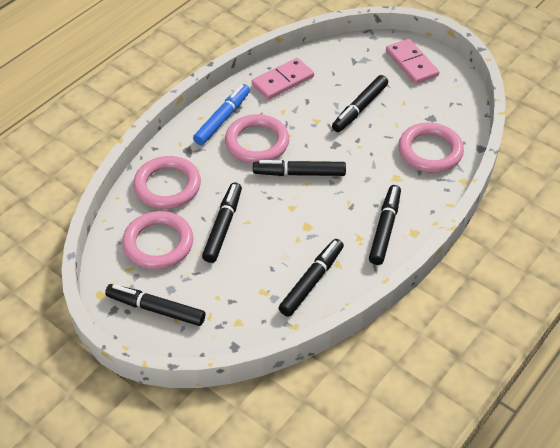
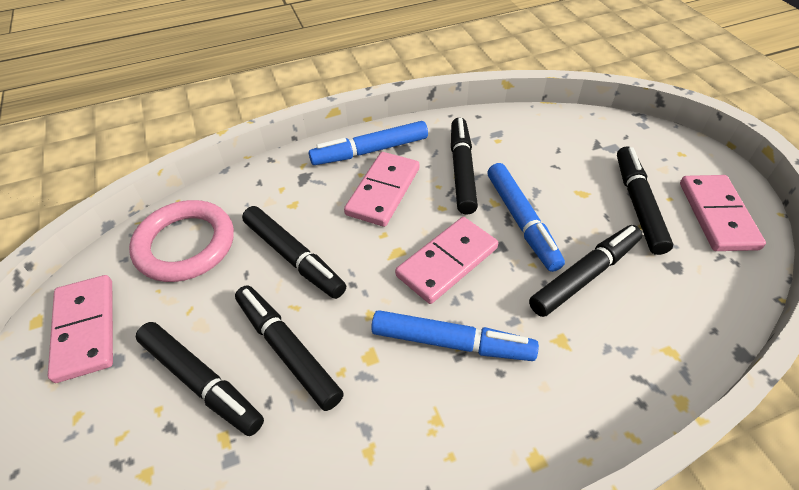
blue marker: [193,84,250,145] = 1 -> [309,121,428,165] [371,310,539,361] [487,163,565,272] = 3
pink domino: [252,58,314,100] [386,39,439,84] = 2 -> [48,275,113,383] [344,152,419,227] [395,217,498,304] [680,175,766,251] = 4
pink ring: [122,211,193,270] [133,156,201,209] [225,114,289,163] [398,122,464,173] = 4 -> [129,200,234,282] = 1

